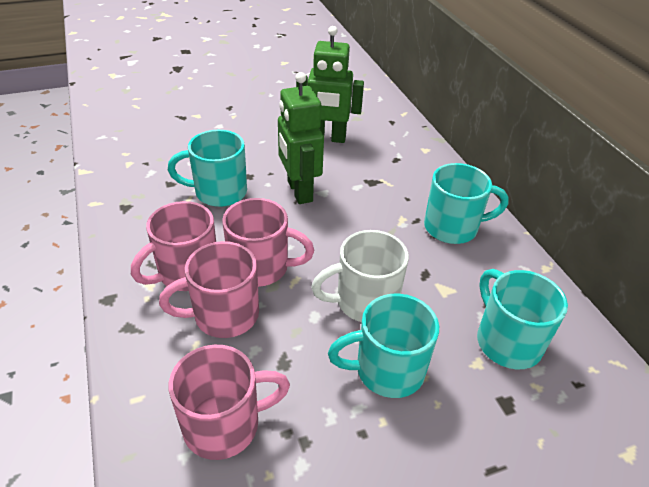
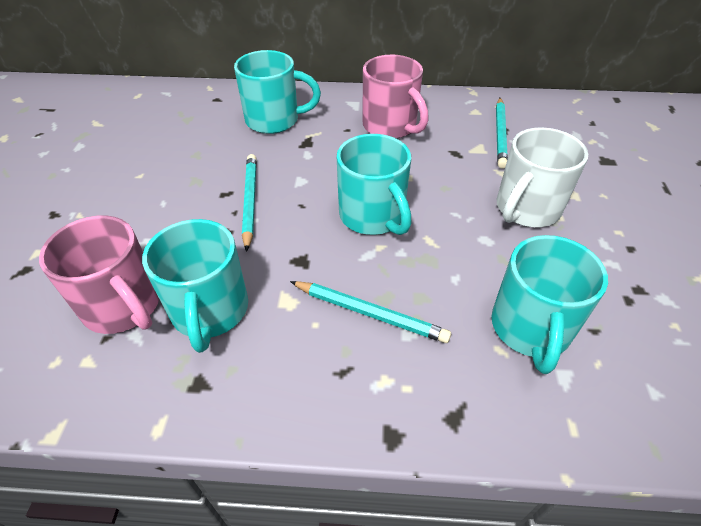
green robot: [278,72,324,204] [296,26,364,143] = 2 -> none = 0
pink mug: [131,201,216,291] [159,241,259,338] [169,345,290,460] [222,198,314,287] = 4 -> [39,215,159,334] [363,55,429,139] = 2
turquoise pencil: none = 0 -> [242,154,257,252] [290,281,451,343] [496,98,508,169] = 3

